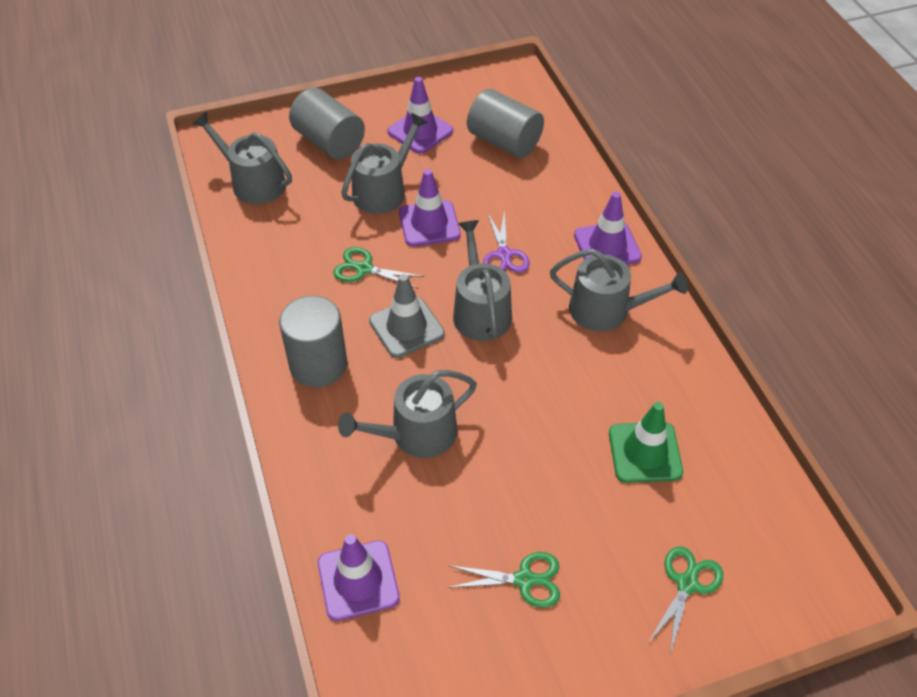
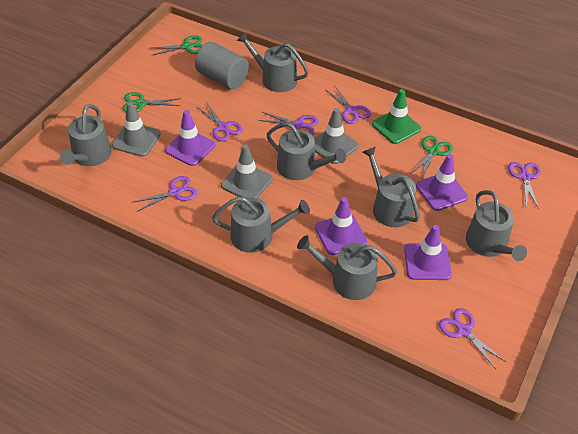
grey cylinder: [279,296,347,387] [289,88,365,159] [467,89,544,158] = 3 -> [195,42,249,89] = 1
grey traffic cone: [369,274,445,358] = 1 -> [112,102,161,157] [221,145,273,198] [314,108,359,164] = 3
grey watering can: [193,112,292,204] [338,370,477,458] [341,113,428,214] [453,220,512,341] [550,249,688,331] = 5 -> [60,104,112,166] [212,197,310,253] [237,32,309,92] [266,122,346,180] [297,235,397,300] [363,147,420,227] [466,190,527,261] = 7
purple scissors: [483,211,530,273] = 1 -> [133,176,197,212] [197,102,243,141] [259,112,319,135] [326,86,371,124] [439,308,506,369] [508,162,541,209] = 6

